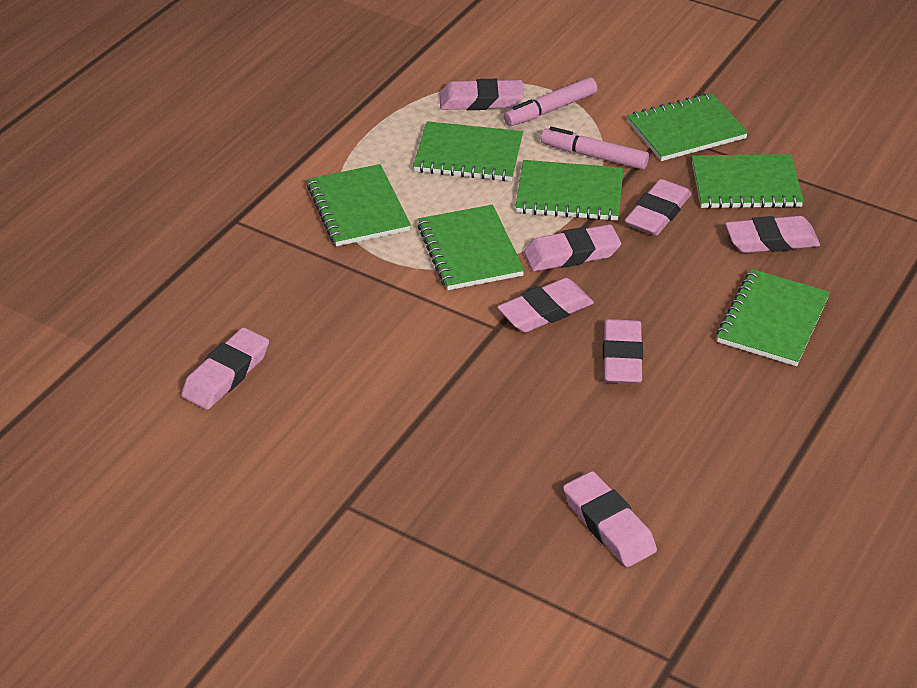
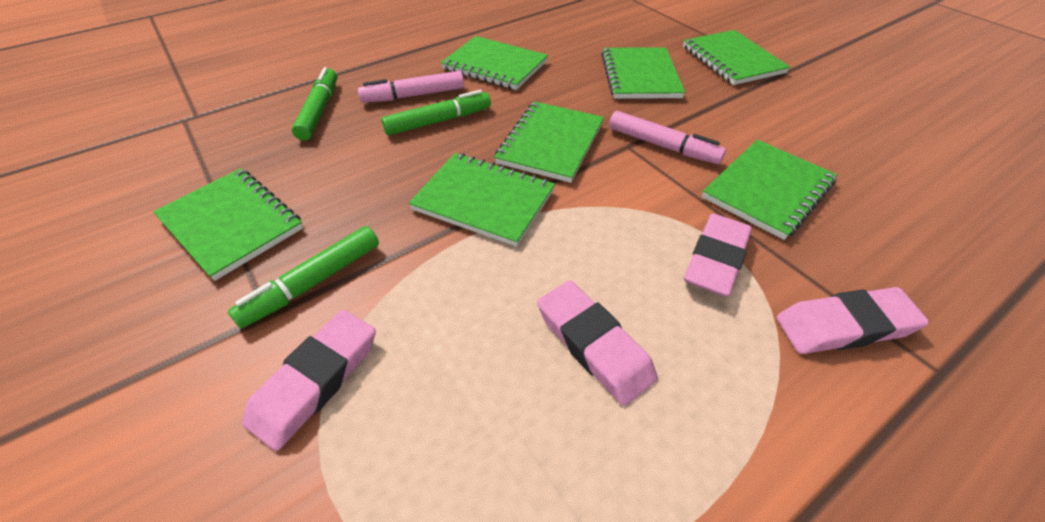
green marker: none = 0 -> [228,226,379,328] [292,67,337,141] [381,90,491,135] = 3
pink eraser: [181,327,269,410] [440,79,524,110] [497,278,594,332] [524,224,621,271] [563,471,657,567] [603,319,643,384] [625,179,692,236] [725,216,820,253] = 8 -> [243,310,376,451] [537,281,658,406] [684,214,752,297] [777,287,929,354] = 4

